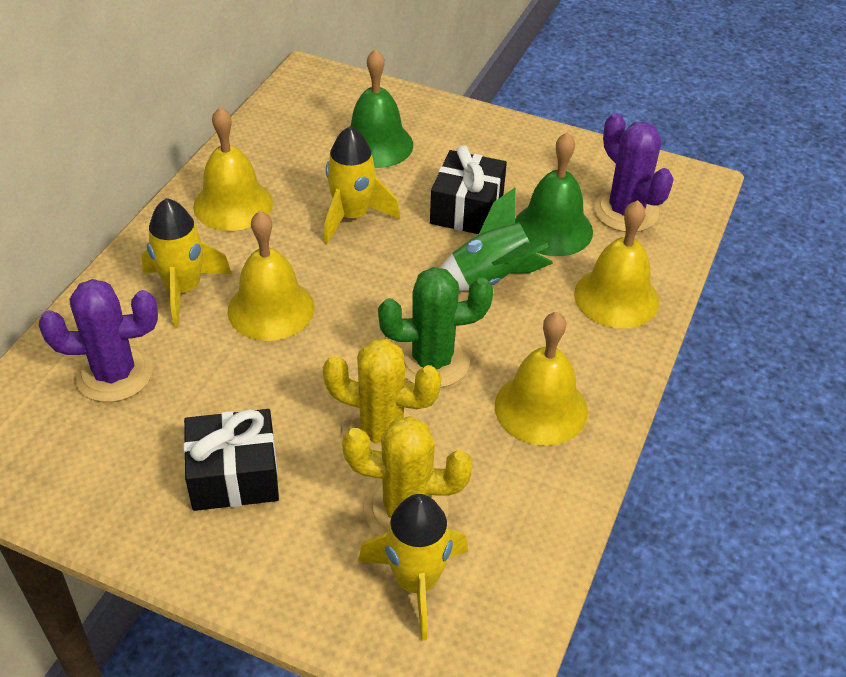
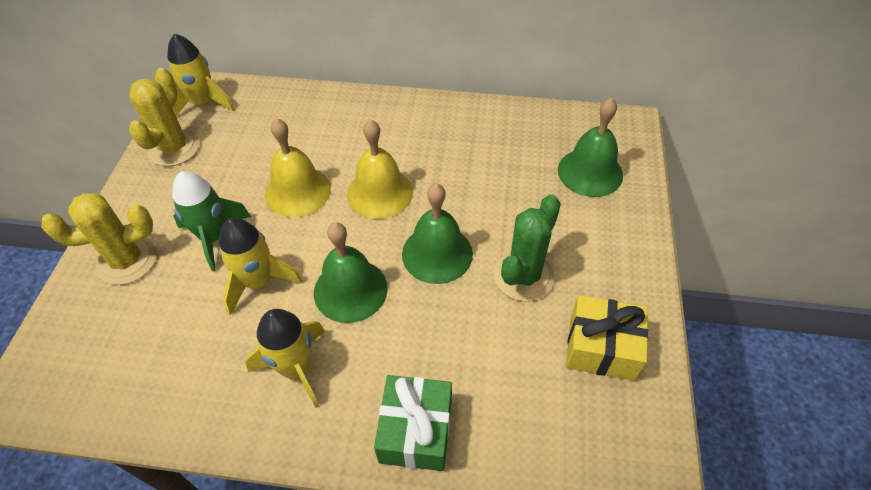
black gift: [183,409,279,511] [430,145,507,234] = 2 -> none = 0
green bell: [351,49,413,168] [515,132,593,256] = 2 -> [314,222,388,323] [402,184,473,284] [558,98,623,197] = 3
green gift: none = 0 -> [374,375,452,471] = 1
purple cactus: [39,279,158,402] [594,113,674,232] = 2 -> none = 0
yellow bell: [193,107,273,231] [227,211,314,341] [495,312,588,446] [574,200,659,329] = 4 -> [265,118,331,217] [347,119,413,219] = 2
yellow gift: none = 0 -> [566,295,649,381] = 1

